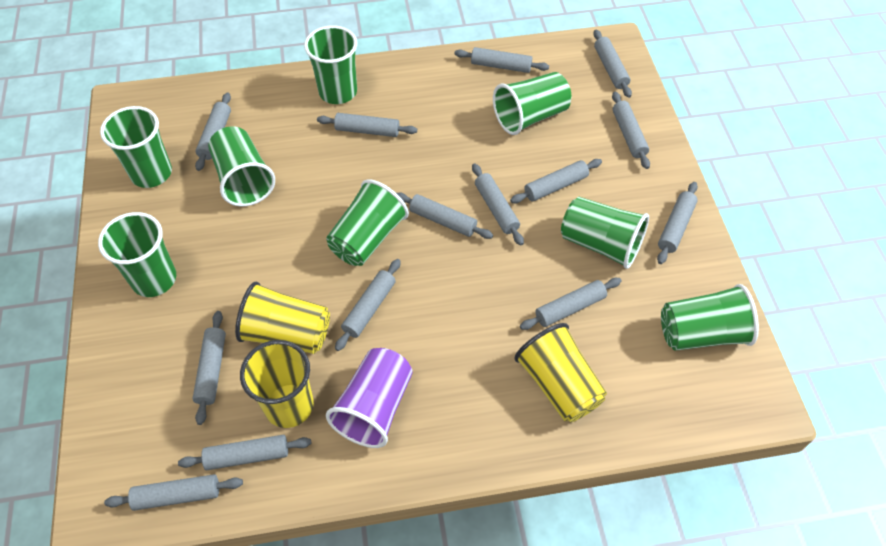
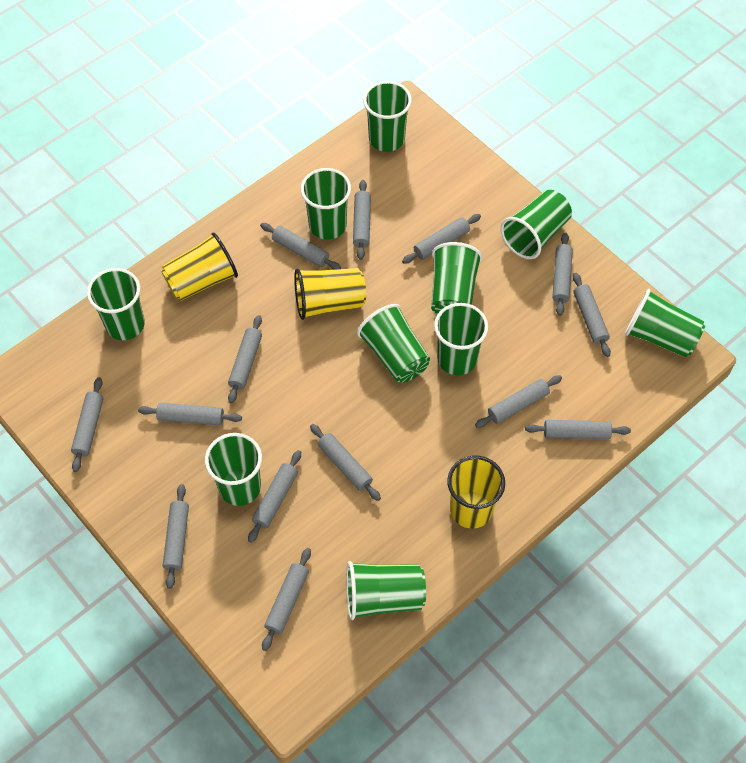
green cup: [98,212,176,297] [100,106,172,188] [208,126,275,206] [304,25,357,104] [326,179,409,266] [493,72,571,135] [561,197,649,269] [661,284,759,351] = 8 -> [87,268,145,340] [205,433,262,506] [301,168,351,240] [346,561,426,620] [357,304,430,383] [363,81,412,152] [431,242,482,315] [434,303,488,375] [501,190,572,259] [625,289,705,357] = 10
purple cup: [326,348,413,448] = 1 -> none = 0

